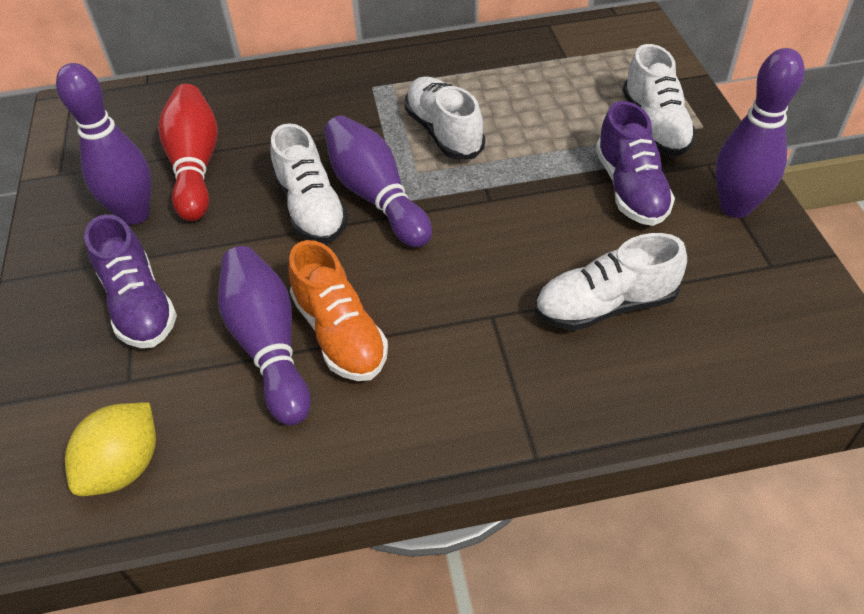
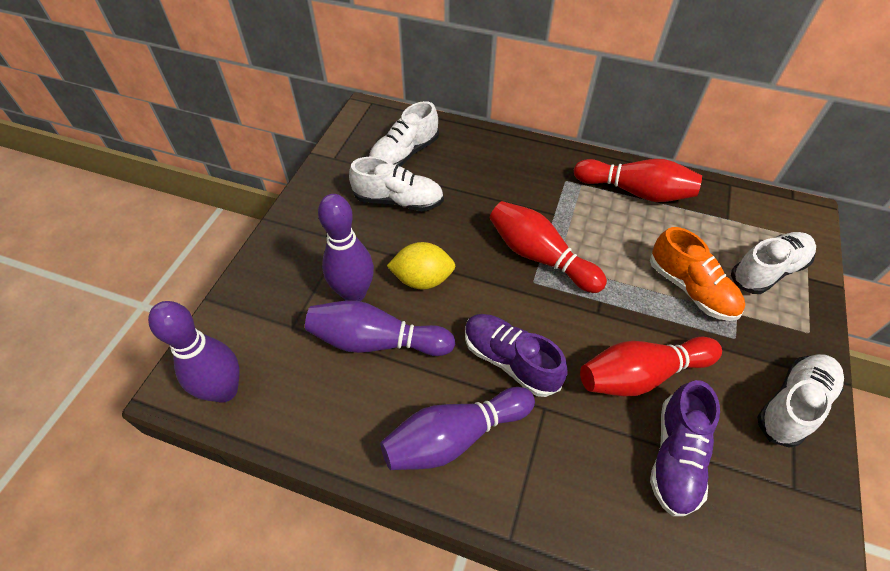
red bowling pin: [158,84,218,221] = 1 -> [490,201,607,293] [574,159,702,202] [580,336,722,396] = 3

